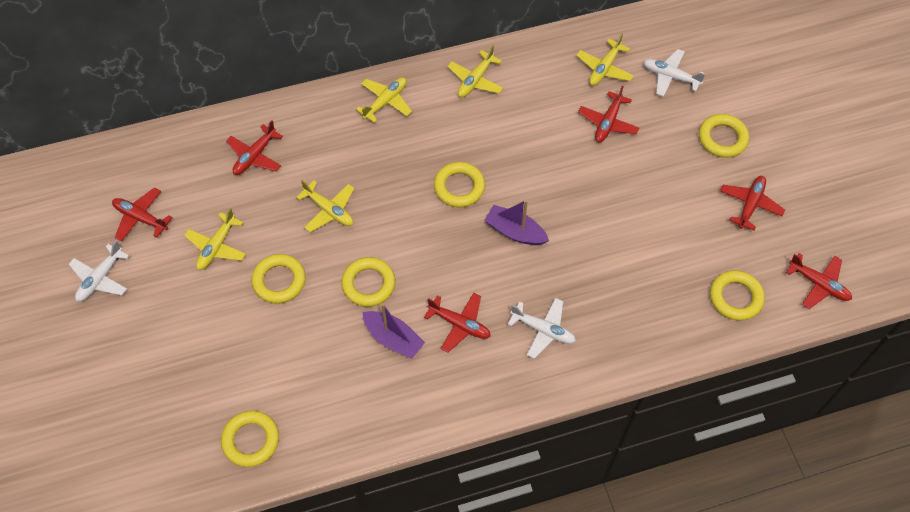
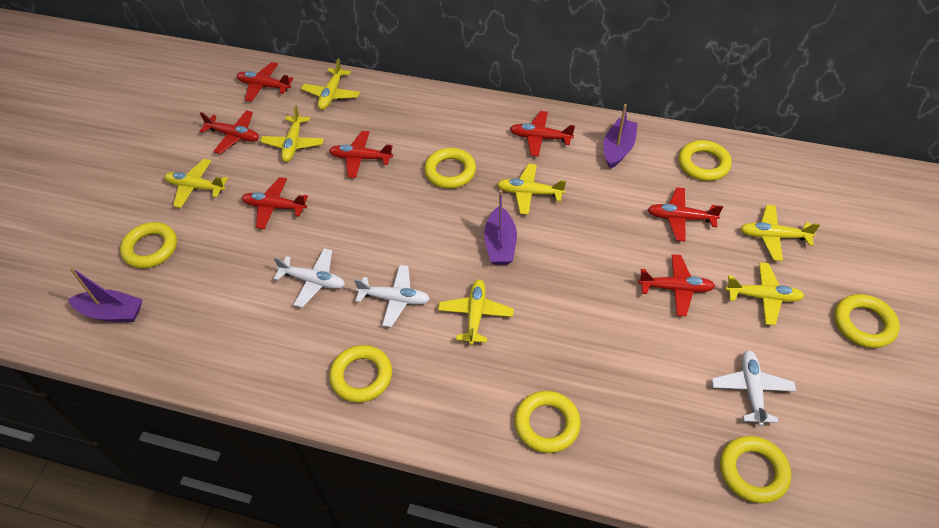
purple boat: [362,303,425,359] [484,200,549,245] = 2 -> [68,267,143,322] [484,190,517,265] [603,104,638,169] = 3
red plane: [112,188,173,242] [226,121,283,175] [424,293,491,352] [578,85,639,142] [720,176,785,231] [786,253,852,309] = 6 -> [200,110,259,154] [236,62,294,102] [241,177,308,229] [329,131,393,178] [510,111,575,157] [638,254,715,316] [647,187,723,242] = 7
yellow plane: [184,208,246,270] [296,180,354,232] [356,77,412,123] [447,45,503,97] [576,34,634,86] = 5 -> [164,159,228,208] [260,105,324,162] [301,58,360,110] [438,279,514,345] [497,164,566,215] [725,262,804,325] [740,205,820,261] = 7
yellow ring: [221,411,279,467] [251,254,306,303] [341,257,395,307] [434,162,485,208] [699,114,749,158] [710,270,765,321] = 6 -> [120,222,177,268] [329,345,392,403] [424,148,476,189] [514,391,581,453] [679,140,732,181] [720,436,791,503] [834,294,900,348] = 7

